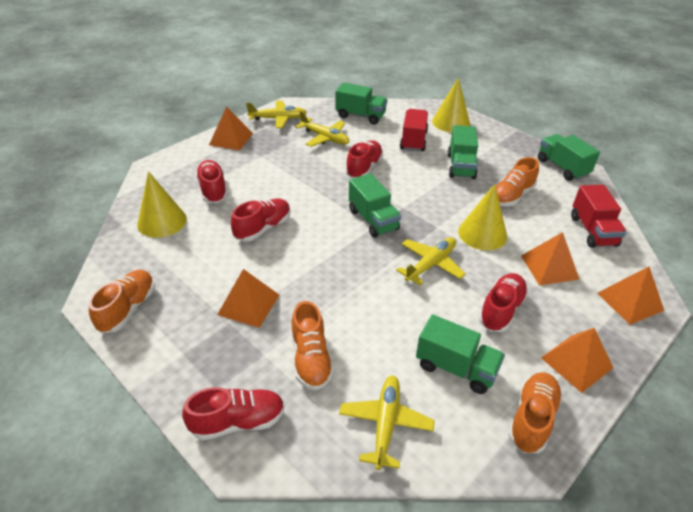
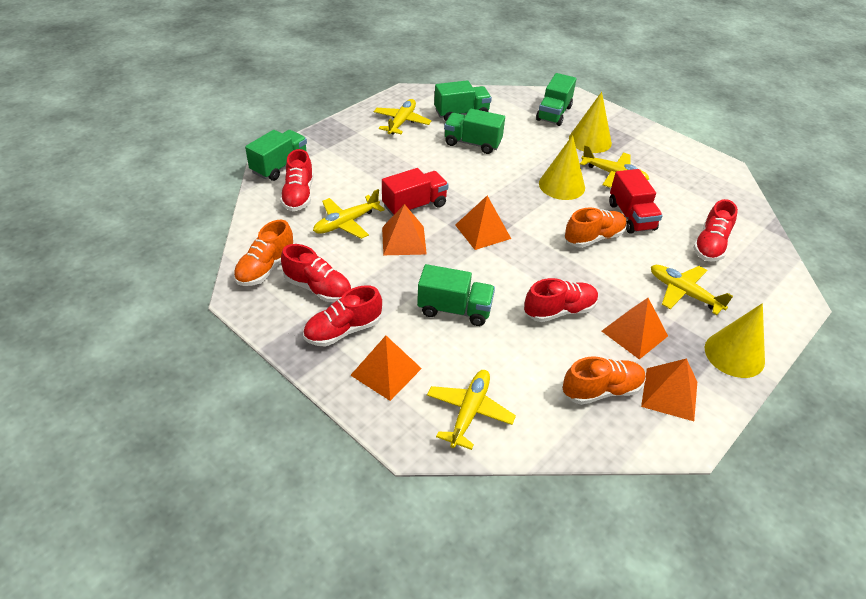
orange shoe: [89,270,155,333] [291,301,334,390] [496,157,539,206] [508,372,563,453] = 4 -> [234,220,293,286] [563,356,646,405] [565,207,627,248] = 3
yellow plane: [246,100,307,128] [295,111,350,147] [339,376,435,470] [396,238,466,285] = 4 -> [313,189,385,239] [374,99,431,135] [427,370,516,450] [580,145,649,188] [651,265,733,315] = 5

